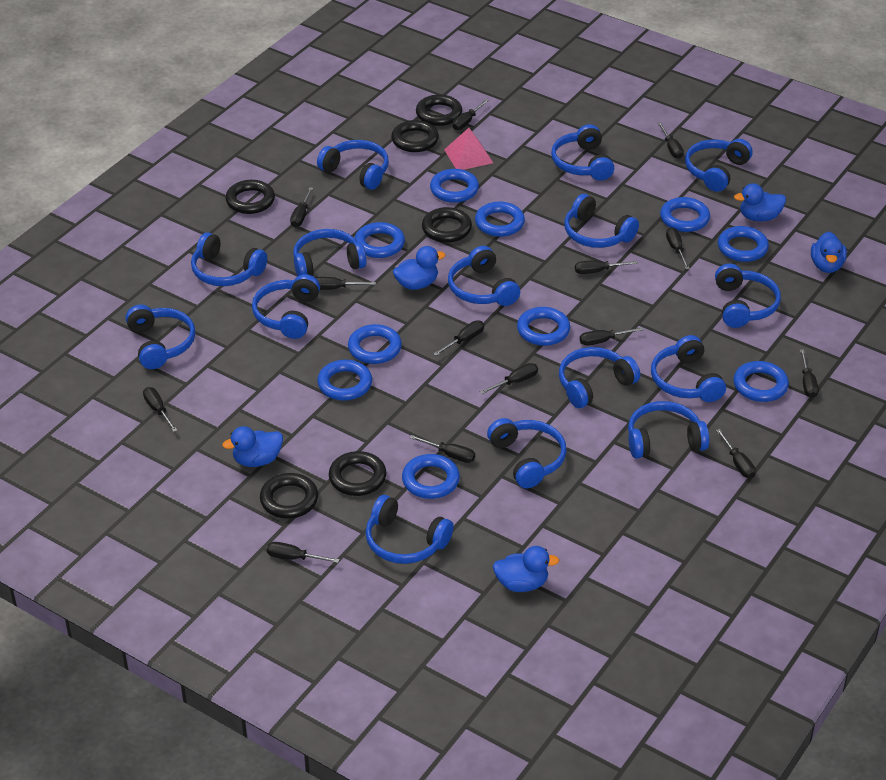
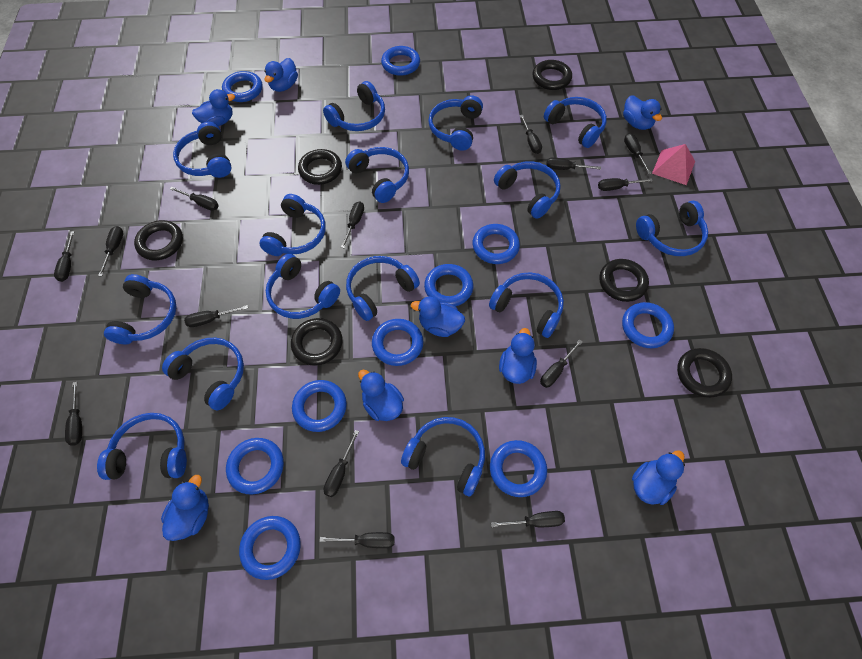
blue duck: [222,426,283,467] [393,246,445,290] [493,546,559,592] [734,183,786,221] [811,232,847,273] = 5 -> [161,475,209,541] [192,89,235,126] [264,58,298,92] [358,370,404,421] [411,296,465,337] [499,328,537,384] [623,95,662,130] [632,450,685,505] = 8

